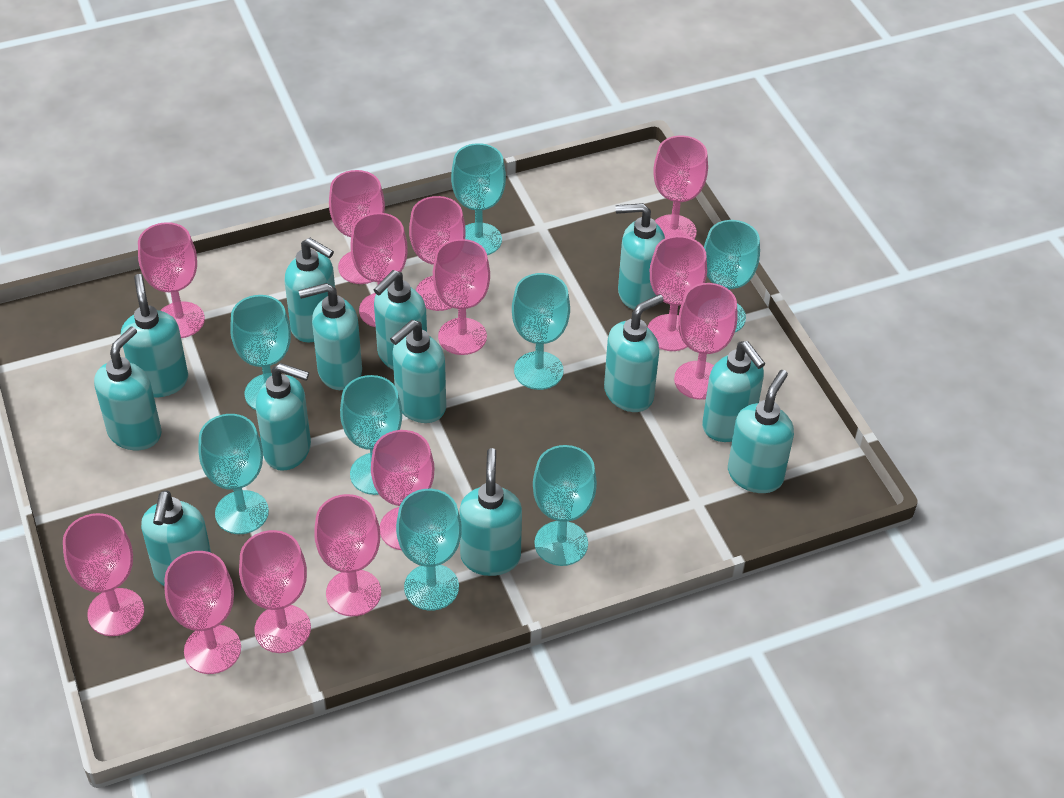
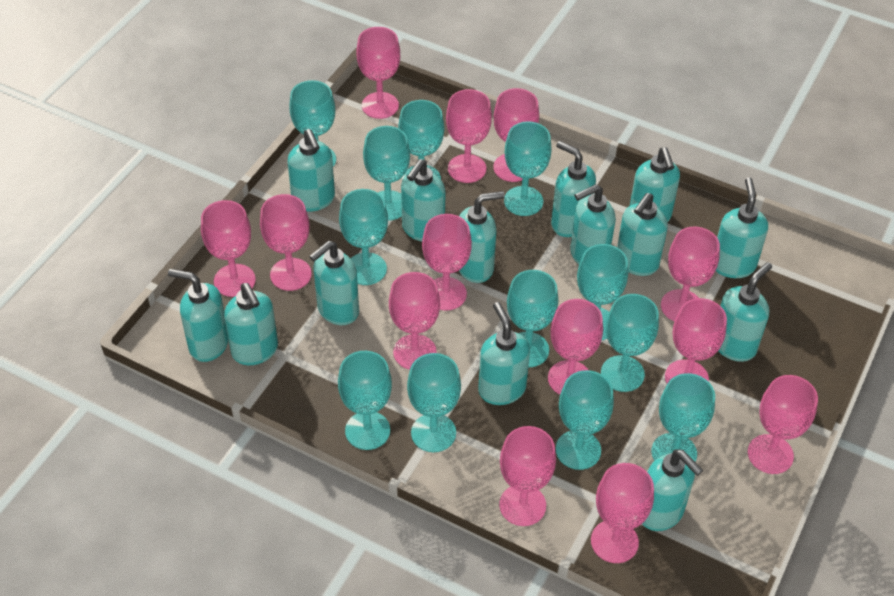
turquoise goblet: [198,414,269,534] [230,295,291,410] [340,375,402,495] [396,489,462,611] [451,143,506,255] [512,273,570,390] [533,445,597,566] [704,220,760,332] = 8 -> [289,80,336,167] [338,351,392,450] [339,189,388,285] [363,126,410,221] [398,100,444,180] [407,353,461,452] [504,121,551,216] [507,270,558,367] [556,370,614,470] [577,244,628,341] [601,294,659,392] [651,373,715,462] = 12
turquoise soap dispenser: [94,326,162,450] [121,274,188,398] [141,490,211,586] [256,363,311,471] [284,237,335,342] [299,283,362,390] [373,270,427,370] [390,320,446,423] [459,448,522,576] [604,294,664,412] [616,203,665,310] [702,341,765,442] [728,370,794,493] = 13 -> [168,269,229,362] [224,283,278,365] [287,129,335,212] [309,241,359,325] [401,159,446,242] [459,191,505,283] [478,302,530,405] [551,141,596,237] [570,184,616,264] [617,193,668,276] [630,147,680,222] [642,449,703,531] [716,177,768,278] [718,262,772,362] = 14

